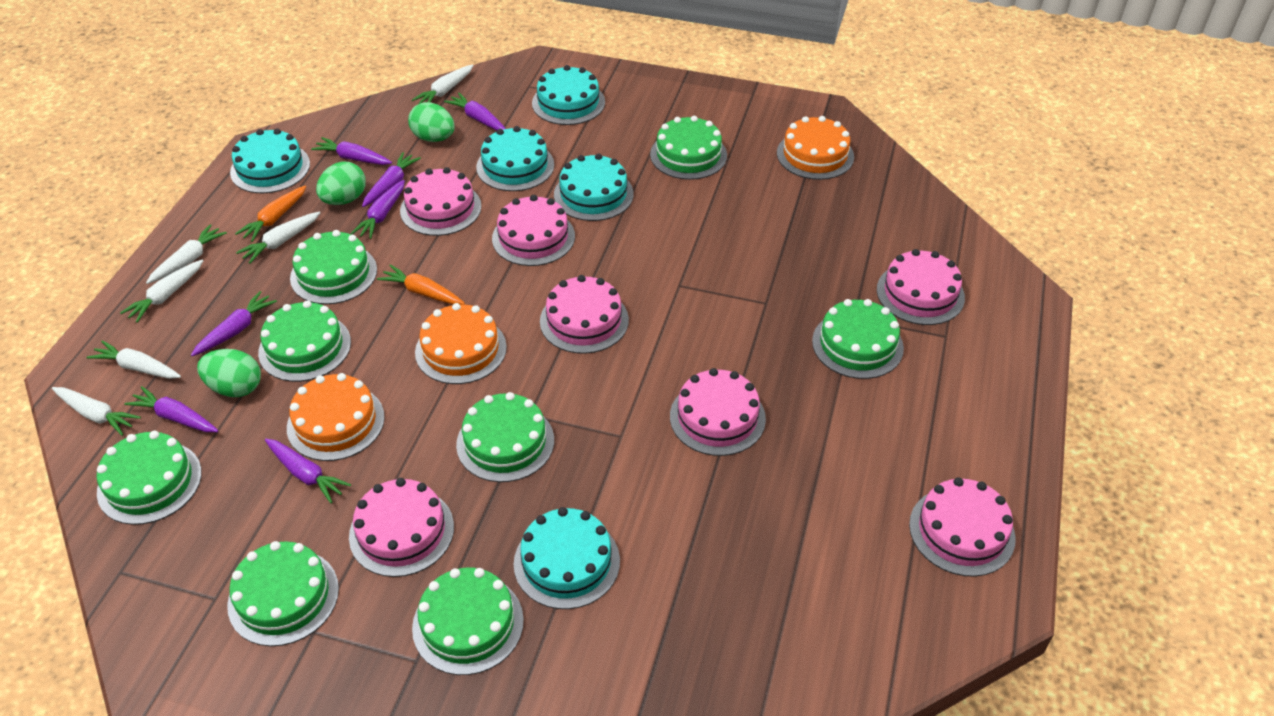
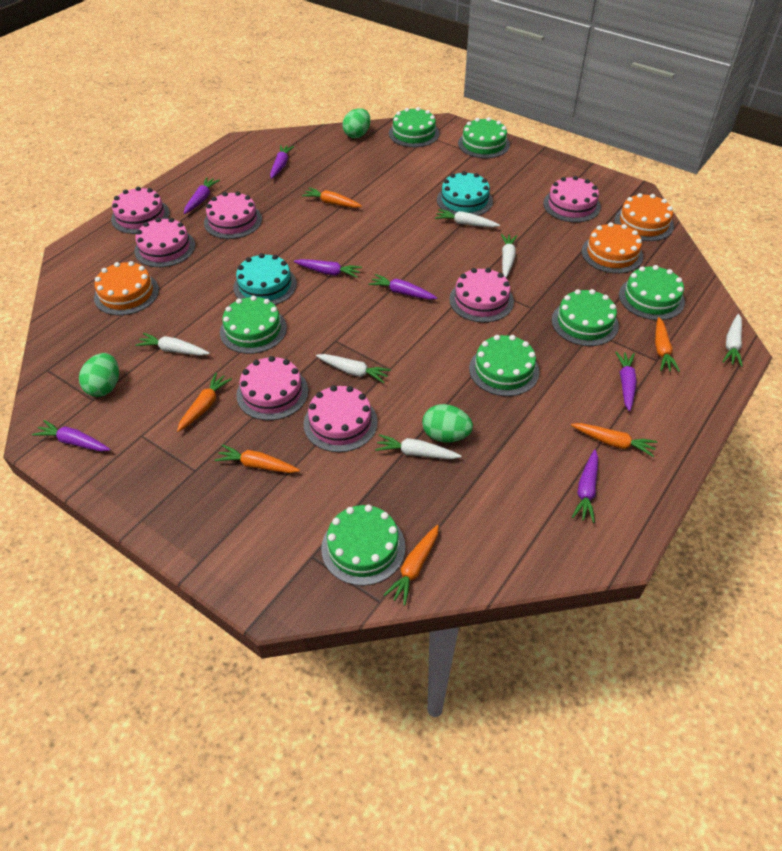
green cake: [97,431,202,525] [227,541,339,646] [258,301,351,382] [290,230,377,304] [412,568,524,675] [456,392,554,482] [650,116,727,180] [812,299,904,379] = 8 -> [220,296,287,354] [321,505,405,586] [389,107,439,147] [458,117,510,158] [469,335,540,396] [552,289,619,346] [619,265,685,320] = 7
orange carrot: [235,185,306,242] [377,264,465,305] = 2 -> [177,373,232,432] [214,444,300,473] [302,187,362,208] [384,525,439,606] [571,423,657,457] [655,317,680,372] = 6
turquoise cake: [230,129,310,193] [476,126,554,191] [514,507,620,609] [532,65,605,125] [554,154,634,221] = 5 -> [234,253,297,305] [437,171,493,216] = 2

